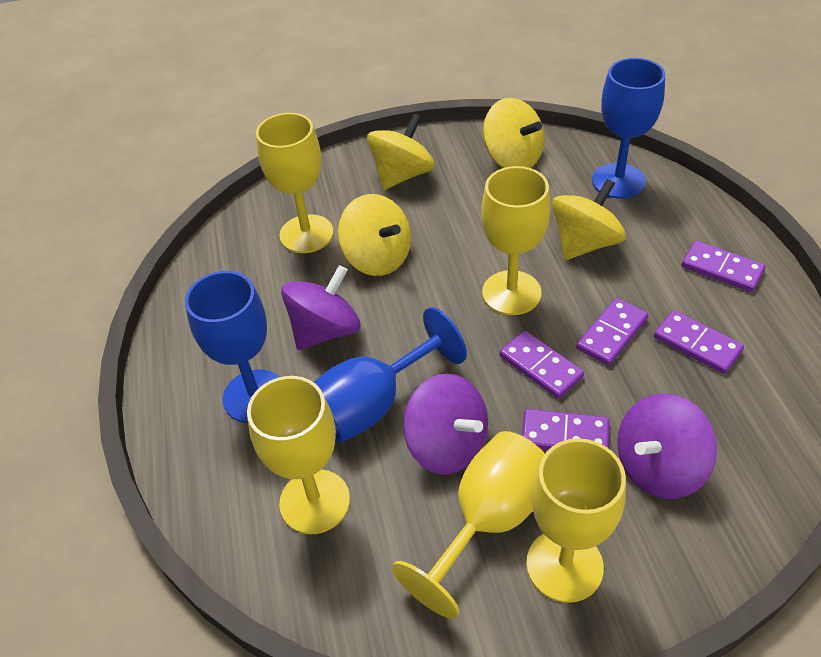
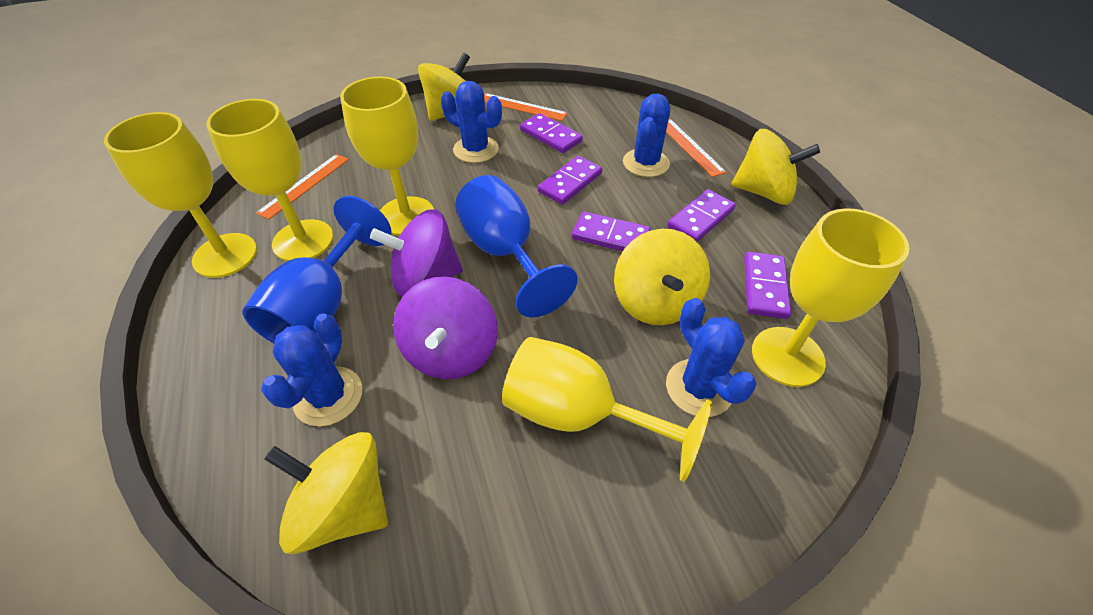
blue cactus: none = 0 -> [261,313,363,426] [441,81,502,163] [623,94,670,177] [666,298,757,417] = 4
blue goblet: [185,271,280,423] [314,307,467,443] [592,58,665,199] = 3 -> [242,196,391,344] [455,175,578,317] = 2
orange ruler: none = 0 -> [256,154,349,219] [484,93,568,121] [666,119,726,177] = 3
purple spinning top: [281,265,361,350] [403,373,488,475] [617,393,717,499] = 3 -> [370,209,463,297] [393,277,498,379] = 2

